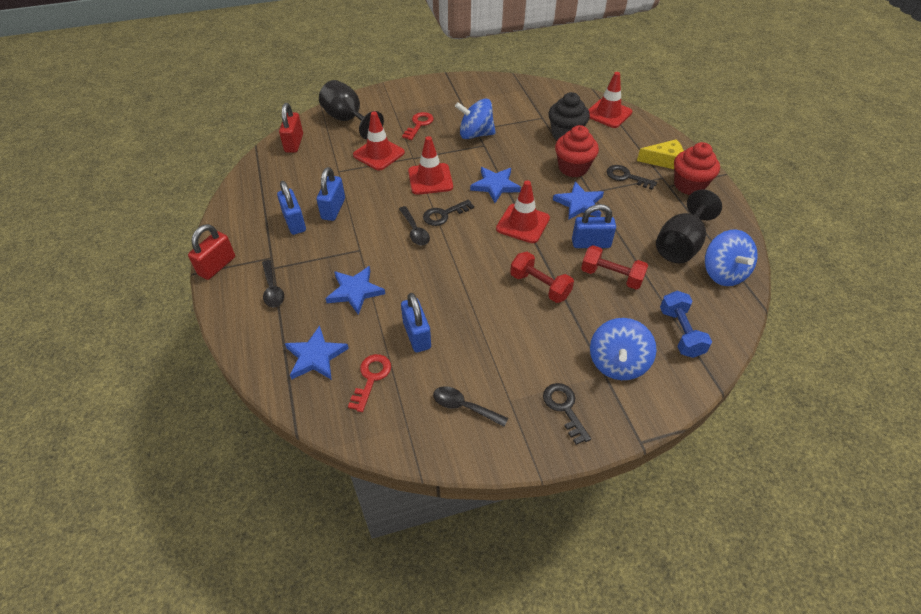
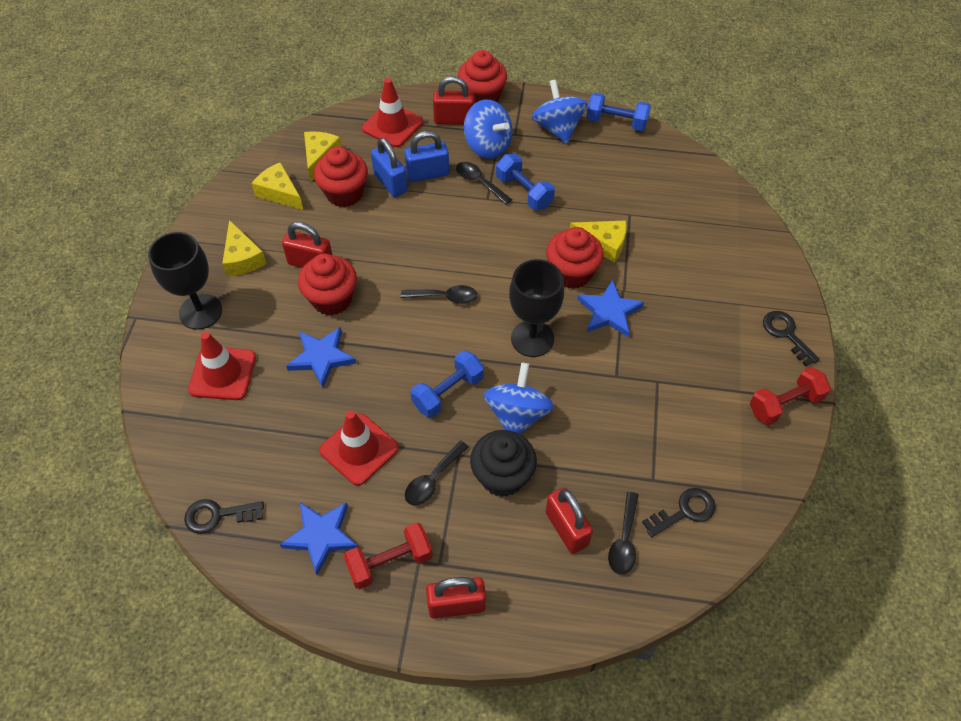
black spoon: [262,260,284,308] [399,206,430,246] [433,386,508,427] = 3 -> [401,285,477,304] [405,441,469,505] [456,162,512,205] [608,492,639,575] = 4
blue dumbbell: [660,291,712,358] = 1 -> [411,350,484,418] [496,154,555,210] [586,93,651,131] = 3
blue padlock: [277,181,306,235] [316,167,345,221] [401,293,431,352] [572,204,616,248] = 4 -> [371,138,408,197] [404,131,449,182] = 2
blue star: [285,326,349,380] [325,266,385,315] [470,167,521,203] [553,182,604,220] = 4 -> [280,502,358,575] [286,327,357,388] [577,280,644,337] = 3
red cupcake: [555,125,599,177] [674,142,720,195] = 2 -> [298,254,357,315] [314,146,368,207] [458,50,507,104] [546,227,604,289] = 4
red key: [348,354,391,412] [402,112,434,140] = 2 -> none = 0
red padlock: [188,224,235,280] [279,103,303,153] = 2 -> [282,222,332,268] [426,577,486,619] [433,76,474,125] [545,487,593,554] = 4
red traffic cone: [353,111,405,171] [408,136,453,195] [496,181,550,243] [588,72,632,128] = 4 -> [188,332,256,400] [319,410,399,486] [362,78,423,147] = 3
yellow cheese: [637,139,684,169] = 1 -> [222,220,267,276] [251,162,303,210] [304,131,342,182] [570,220,627,263] = 4

